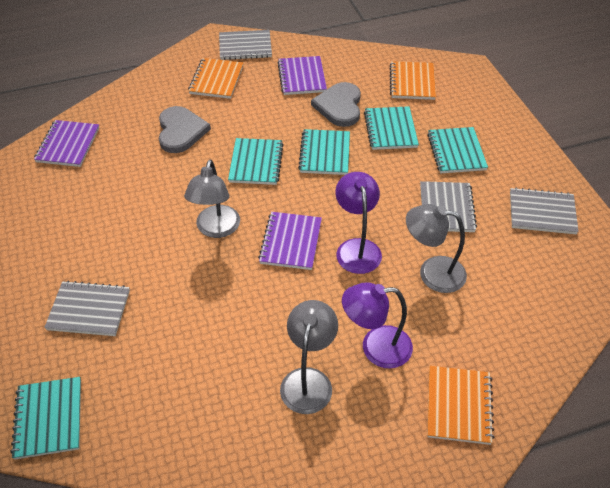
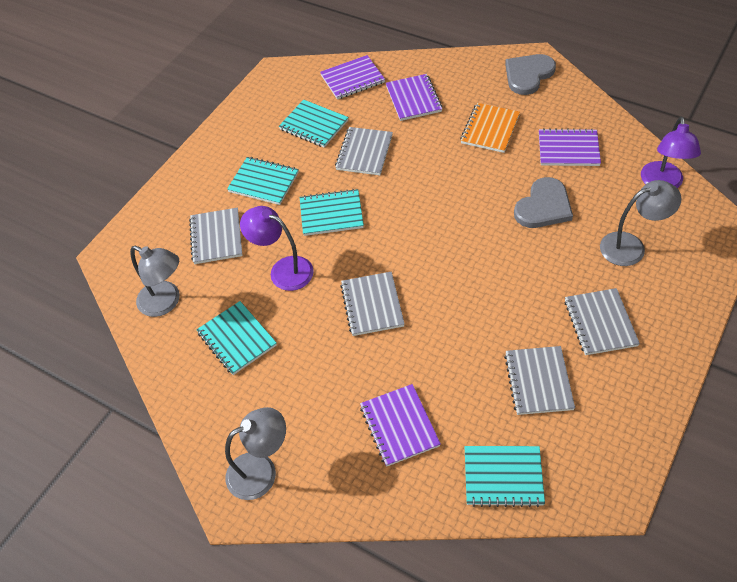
grey notebook: [44,281,130,336] [219,30,272,60] [420,181,477,232] [510,187,579,234] = 4 -> [189,208,243,264] [335,127,393,175] [340,272,405,336] [504,346,575,415] [564,288,640,355] = 5
orange notebook: [188,58,243,99] [390,61,436,100] [427,366,494,445] = 3 -> [460,103,520,153] = 1
purple notebook: [34,120,99,167] [258,212,322,270] [278,56,327,95] = 3 -> [320,55,385,100] [360,384,441,467] [386,74,443,121] [539,128,601,166] = 4

